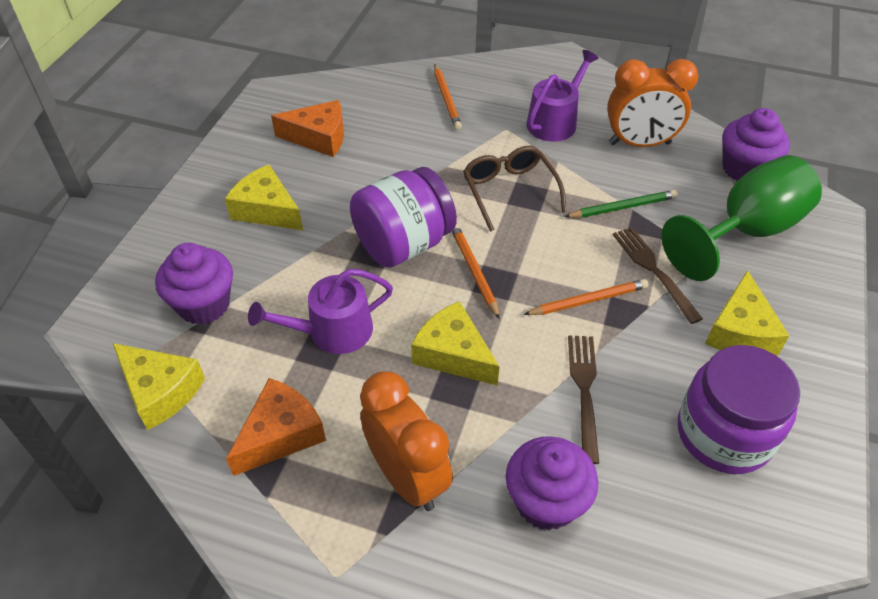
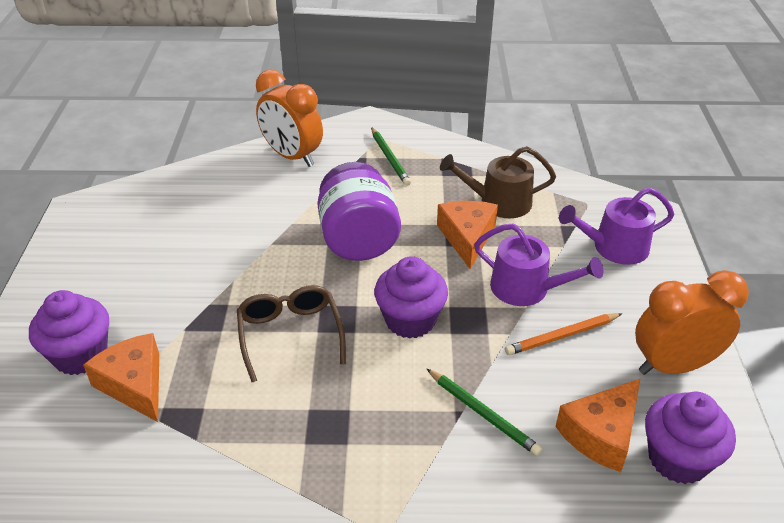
brown fork: [568,335,599,464] [613,227,703,324] = 2 -> none = 0
brown watering can: none = 0 -> [440,146,556,218] = 1
green goblet: [662,155,822,281] = 1 -> none = 0
green pencil: [564,190,678,218] = 1 -> [371,127,411,186] [427,369,542,456] = 2
orange cheese: [226,378,326,476] [271,100,344,157] = 2 -> [83,333,159,422] [437,201,498,269] [556,379,640,472] = 3
orange pencil: [434,65,462,130] [452,224,500,319] [523,279,648,315] = 3 -> [505,313,623,355] = 1
purple jar: [350,167,457,268] [678,345,800,474] = 2 -> [318,162,401,261] = 1
yellow cheese: [113,343,205,430] [225,165,303,230] [411,301,500,386] [705,270,789,355] = 4 -> none = 0

